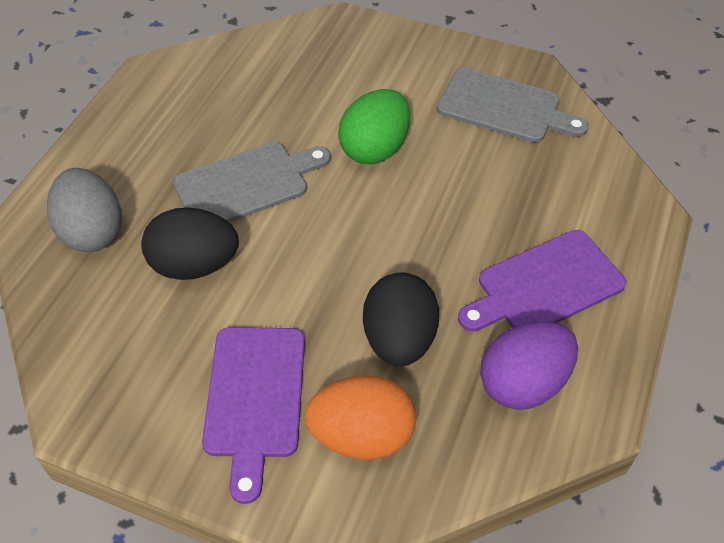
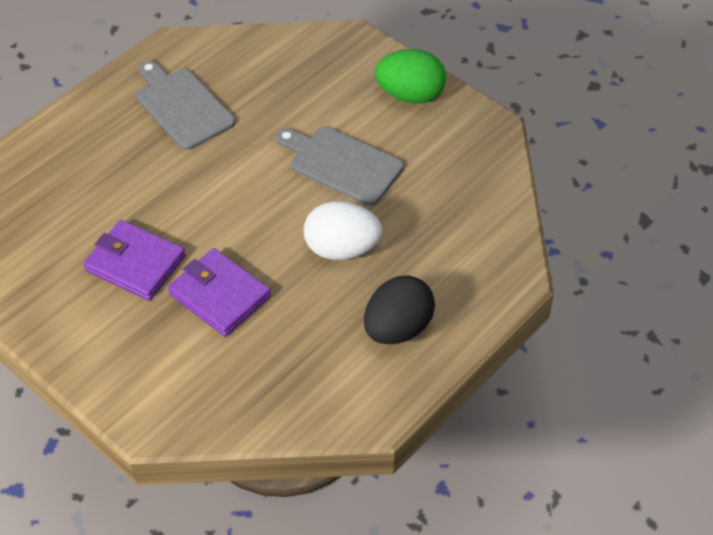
black egg: [141,207,239,280] [363,272,439,366] = 2 -> [364,275,435,344] = 1
grey egg: [47,168,122,252] = 1 -> none = 0
orange egg: [304,375,416,460] = 1 -> none = 0
purple cutting board: [202,327,305,504] [458,230,626,332] = 2 -> none = 0
purple egg: [480,321,578,410] = 1 -> none = 0
purple wallet: none = 0 -> [84,220,186,301] [168,248,271,336] = 2
white egg: none = 0 -> [304,201,382,260] = 1

